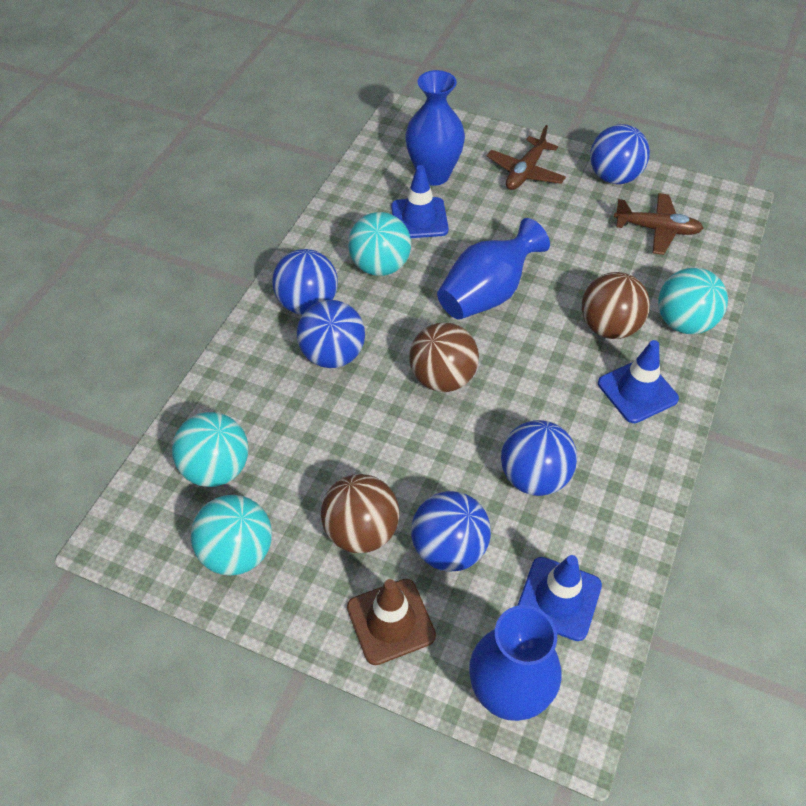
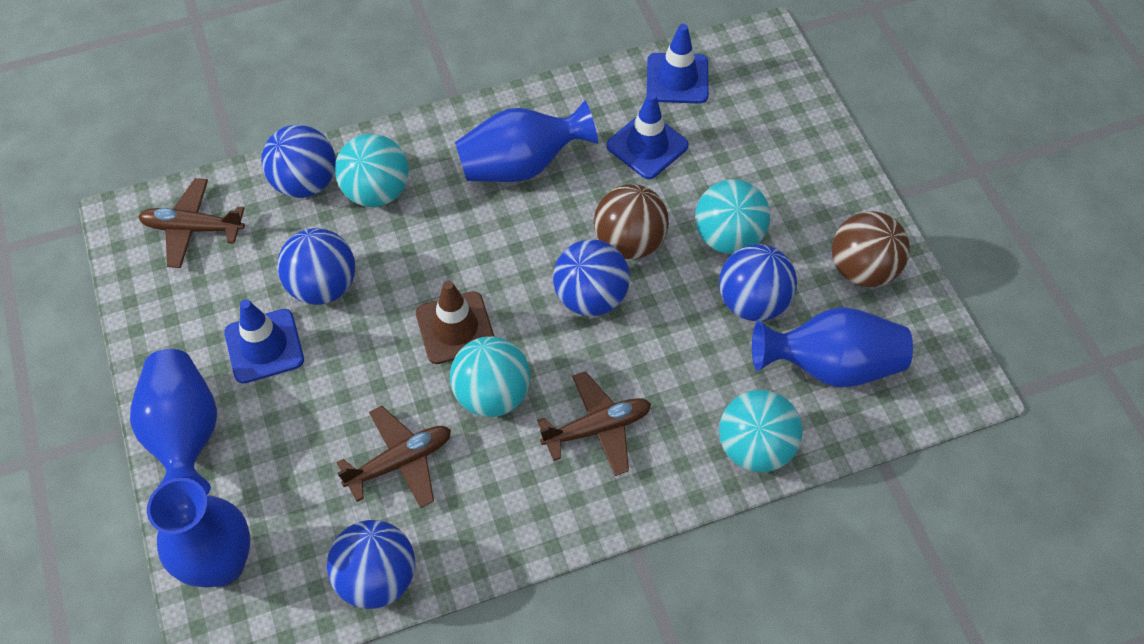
blue vase: [405,70,465,186] [437,218,550,320] [469,605,562,721] = 3 -> [130,349,217,495] [147,478,250,588] [455,100,598,182] [752,307,913,388] = 4
brown ball: [321,474,399,553] [409,322,479,392] [582,272,650,339] = 3 -> [594,184,669,259] [832,211,910,287] = 2
brown plane: [487,125,566,190] [614,193,704,255] = 2 -> [138,178,245,268] [337,406,451,508] [537,371,651,476] = 3

